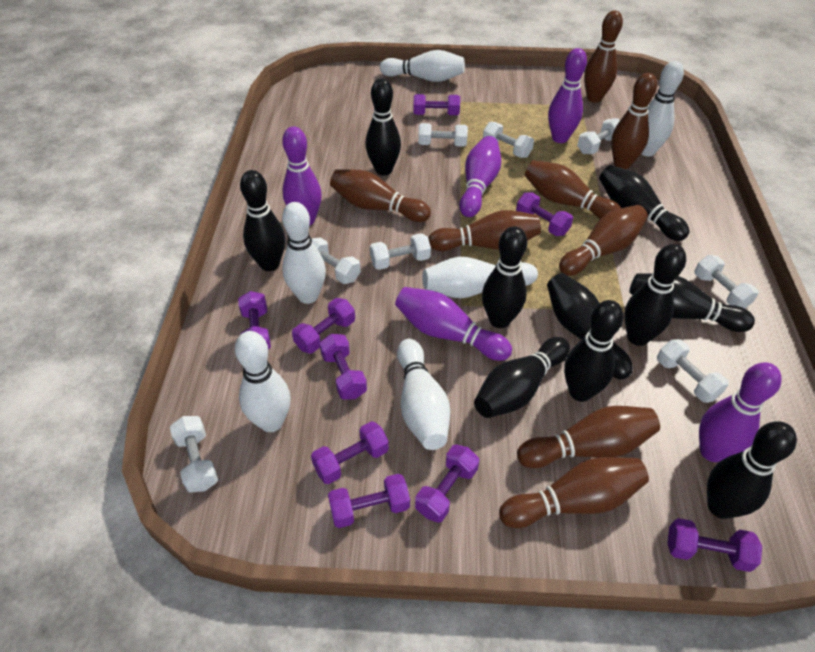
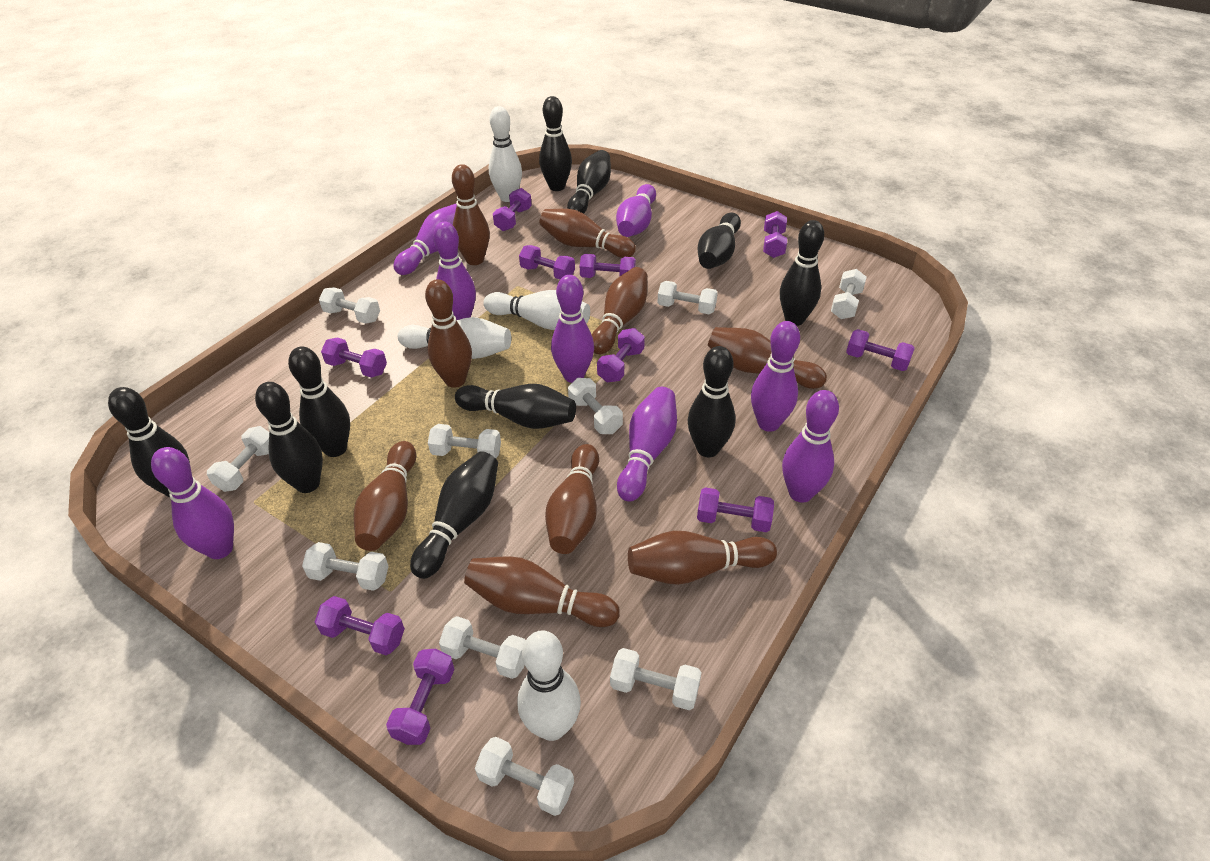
brown bowling pin: [330,169,431,222] [428,210,541,251] [499,457,649,528] [517,406,660,468] [525,160,621,219] [559,205,648,276] [584,11,623,103] [611,73,657,169] = 8 -> [354,441,416,551] [425,279,472,388] [452,164,490,265] [464,556,620,627] [539,209,636,258] [545,444,599,554] [592,267,648,354] [628,531,777,585] [708,327,827,389] = 9
purple bowling pin: [282,126,322,226] [395,287,512,361] [459,136,501,217] [548,48,587,143] [699,362,782,462] = 5 -> [151,447,234,559] [393,204,457,275] [433,222,476,320] [551,275,594,383] [616,184,656,237] [617,387,677,502] [751,321,800,432] [782,390,839,503] = 8
purple dumbbell: [238,291,271,349] [292,298,355,353] [311,421,389,484] [319,334,367,399] [328,474,410,528] [413,94,460,115] [415,444,479,523] [516,193,573,236] [667,518,762,572] = 9 -> [315,596,405,655] [321,338,387,378] [386,649,454,745] [493,188,532,231] [519,245,575,279] [580,254,636,278] [597,328,645,382] [697,487,774,532] [763,211,787,258] [846,329,915,371] = 10
white bowling pin: [235,331,291,432] [282,202,326,304] [380,50,465,82] [397,339,450,450] [422,257,538,298] [641,61,684,157] = 6 -> [398,317,511,359] [483,290,590,330] [489,106,522,202] [517,630,581,741] = 4
white dumbbell: [170,416,218,493] [312,238,361,284] [370,233,431,270] [418,123,468,147] [483,122,534,158] [577,118,620,154] [657,339,729,403] [694,255,759,308] = 8 -> [207,426,269,492] [302,542,389,591] [319,287,380,324] [428,424,501,458] [439,616,526,679] [475,737,574,816] [568,378,623,434] [610,648,702,710] [657,281,718,314] [831,269,867,319] = 10

